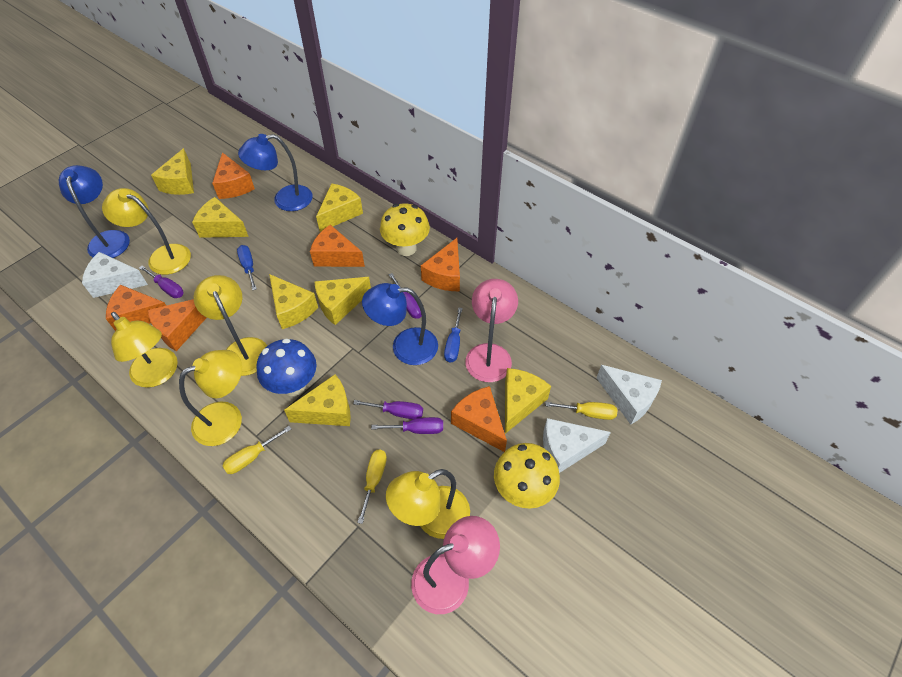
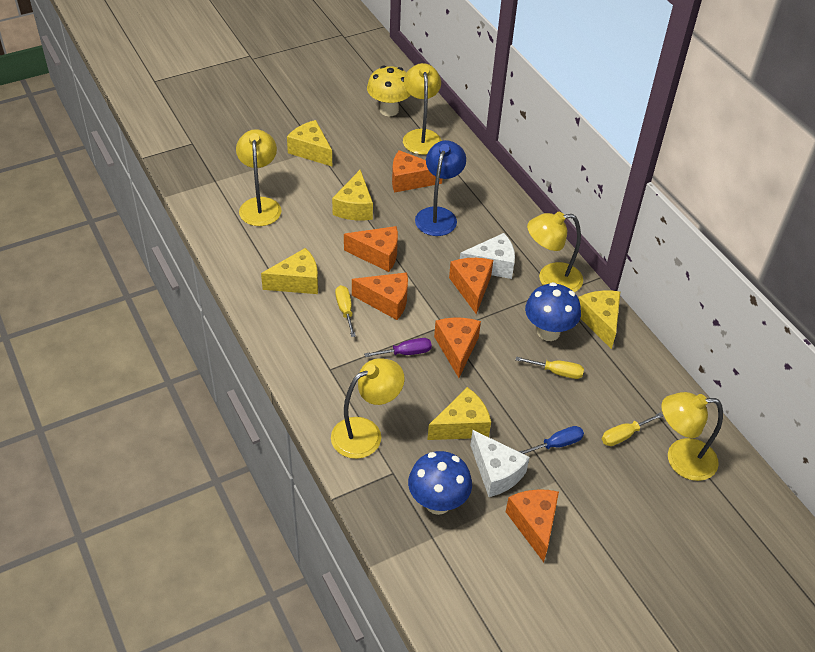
blue lamp: [59,165,130,258] [238,134,313,211] [362,283,438,365] = 3 -> [415,140,466,236] = 1
blue mushroom: [256,338,317,396] = 1 -> [408,451,472,515] [525,282,581,341] = 2
blue screwdriver: [237,245,257,290] [444,307,463,363] = 2 -> [519,426,584,454] = 1
pink lamp: [411,516,500,614] [466,279,518,382] = 2 -> none = 0
purple screwdriver: [139,266,184,298] [353,400,423,419] [371,417,443,434] [389,273,422,319] = 4 -> [364,338,432,357] = 1
white cheese: [82,252,148,298] [543,418,611,473] [596,365,662,425] = 3 -> [460,233,515,279] [470,430,530,497] = 2
yellow cheese: [151,148,194,195] [192,197,249,238] [269,274,318,329] [284,374,351,426] [314,277,371,325] [316,183,363,232] [505,368,551,434] = 7 -> [261,248,318,294] [287,120,332,166] [332,170,373,220] [427,387,491,440] [578,291,620,349] = 5
yellow mushroom: [380,203,430,256] [494,443,560,509] = 2 -> [367,66,410,116] = 1

